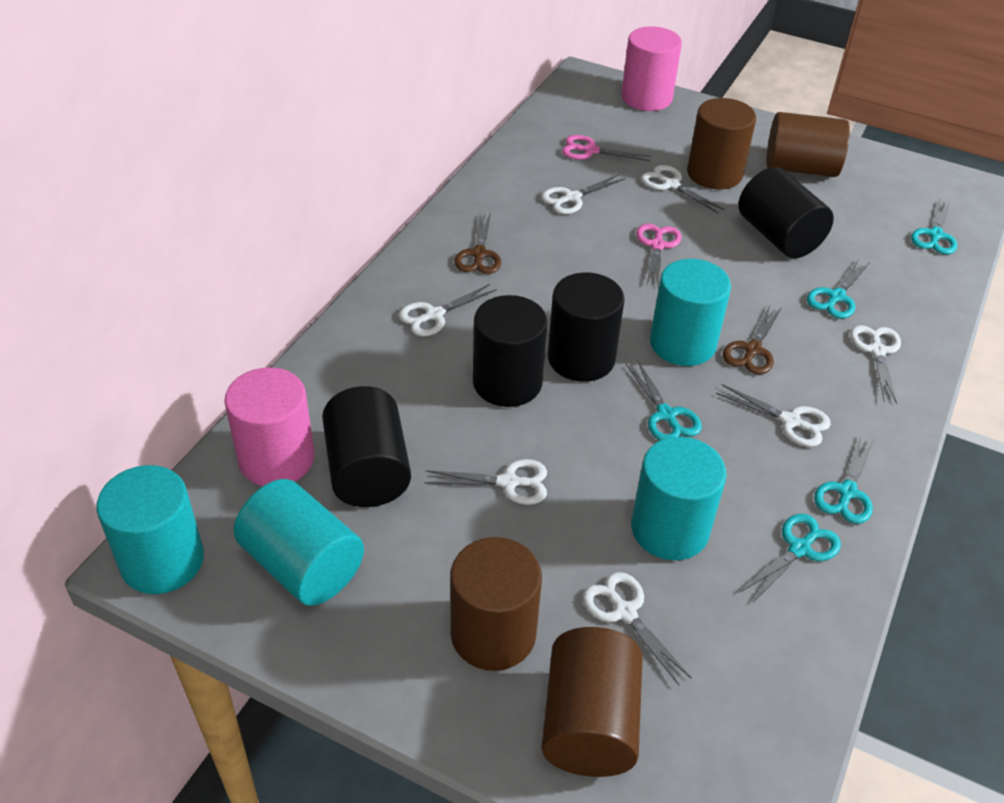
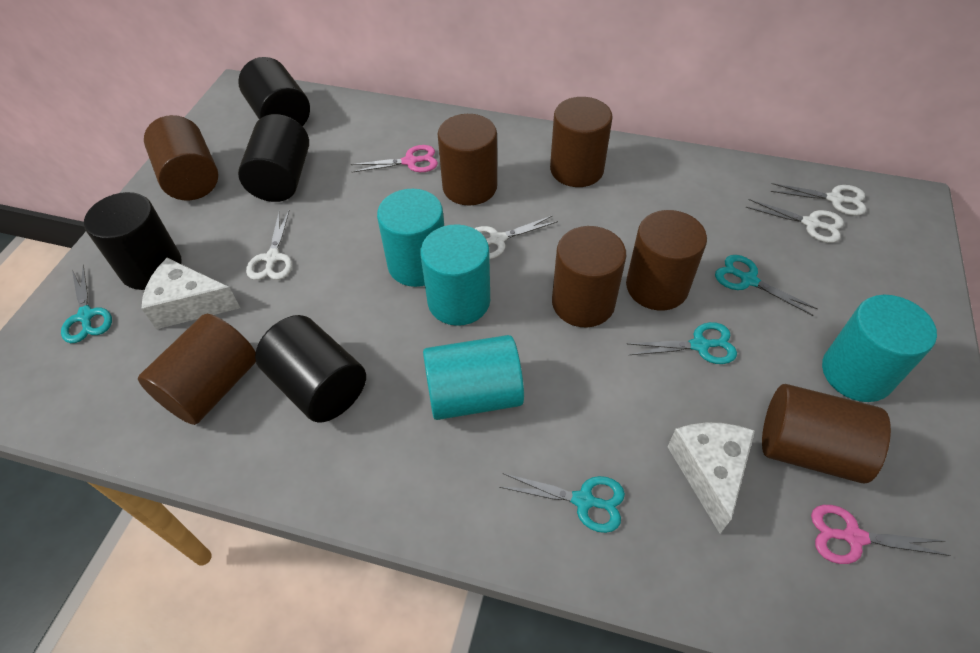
brown cylinder: [450,537,542,671] [541,627,643,777] [687,98,756,189] [766,112,850,177] = 4 -> [138,314,256,425] [144,115,218,200] [438,114,497,206] [550,97,613,187] [552,226,626,328] [626,210,707,310] [762,384,891,483] = 7
brown scissors: [455,212,501,274] [723,305,782,374] = 2 -> none = 0
pink cylinder: [224,367,314,486] [621,26,682,111] = 2 -> none = 0
turquoise scissors: [626,360,702,441] [741,514,841,603] [807,259,870,319] [814,436,875,524] [911,198,957,255] = 5 -> [61,265,112,343] [500,473,625,533] [627,322,737,364] [715,255,818,316] = 4
white cheese: none = 0 -> [142,258,240,329] [667,423,755,533] = 2
white scissors: [399,284,497,336] [424,459,547,505] [541,174,626,214] [583,572,692,685] [641,165,725,213] [716,384,831,447] [850,325,901,404] = 7 -> [246,211,292,280] [474,215,558,259] [746,199,844,243] [771,183,866,216] = 4

